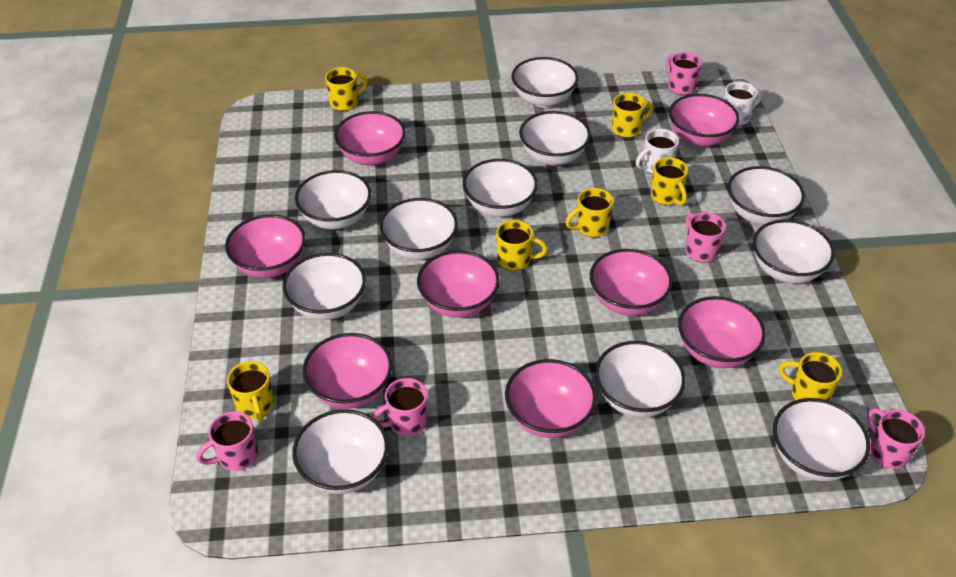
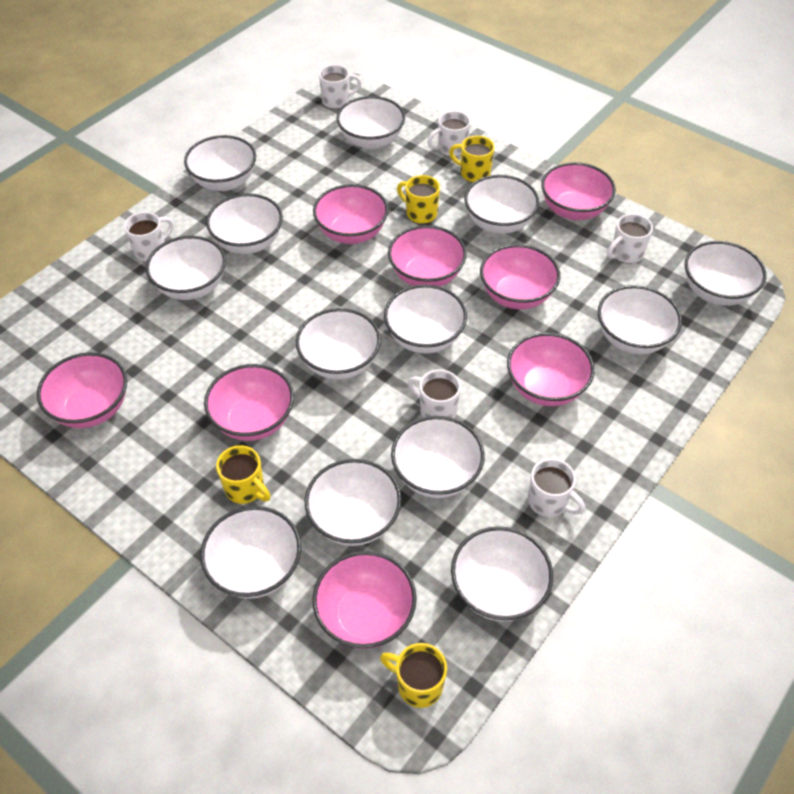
pink mug: [196,411,258,471] [372,378,428,436] [666,52,702,95] [685,212,726,263] [867,408,925,469] = 5 -> none = 0
white bowl: [283,253,366,320] [292,409,388,494] [295,170,371,229] [379,198,458,260] [463,159,538,217] [512,57,578,107] [519,111,591,165] [595,341,686,418] [728,166,805,225] [753,220,835,283] [773,398,870,481] = 11 -> [146,236,226,300] [184,135,256,191] [200,506,301,599] [206,193,283,254] [296,308,381,380] [305,459,402,546] [337,96,405,149] [384,284,467,354] [391,416,485,498] [451,526,553,622] [464,175,539,234] [598,285,682,354] [685,241,766,306] = 13
white mug: [636,129,679,174] [724,81,762,126] = 2 -> [124,212,173,262] [319,65,362,109] [408,369,461,418] [427,111,471,157] [528,458,585,517] [607,214,653,264] = 6
yellow mug: [227,361,274,423] [325,67,368,111] [496,220,548,271] [565,188,614,237] [612,93,653,138] [651,157,688,205] [779,352,842,401] = 7 -> [216,445,271,504] [380,643,447,708] [397,175,440,224] [449,136,495,182] = 4

